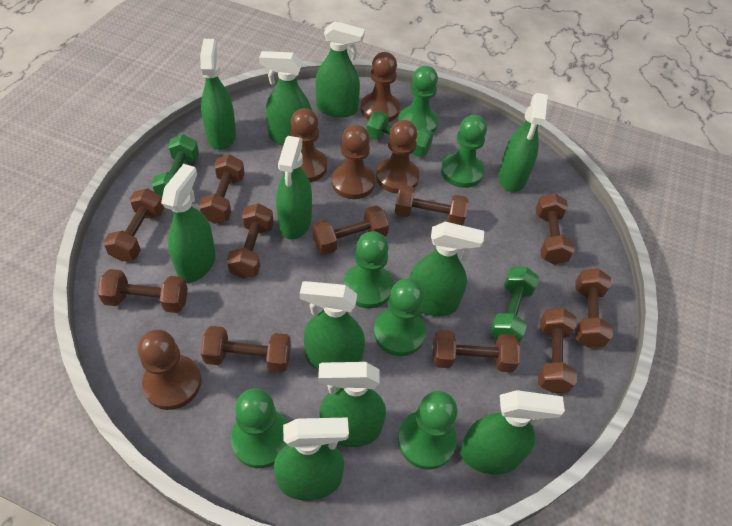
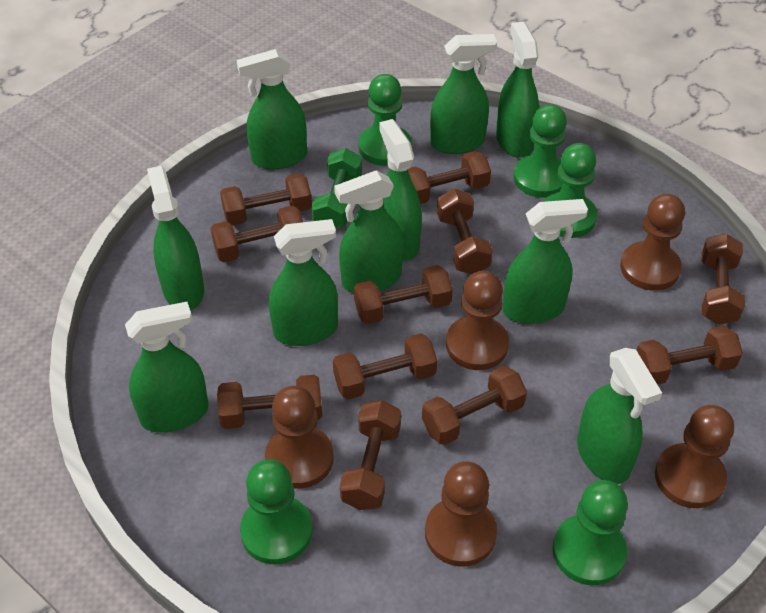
green dumbbell: [151,134,199,198] [366,111,433,157] [490,267,539,343] = 3 -> [311,148,362,228] = 1
green pawn: [231,388,288,468] [344,231,393,308] [374,279,426,356] [398,66,438,133] [398,391,458,470] [441,115,487,188] = 6 -> [240,459,313,564] [358,74,411,166] [513,104,567,198] [543,143,597,238] [552,480,628,585] = 5
green spray bottle: [161,164,216,283] [200,39,236,150] [259,51,312,146] [274,418,349,501] [276,136,312,240] [300,281,365,370] [315,21,365,117] [318,362,386,447] [409,222,484,316] [460,390,565,474] [498,93,548,192] = 11 -> [125,302,209,433] [147,166,204,310] [236,49,307,170] [269,219,338,346] [334,170,404,293] [379,119,422,261] [430,34,497,154] [496,22,539,158] [502,199,588,324] [577,348,662,484] = 10

